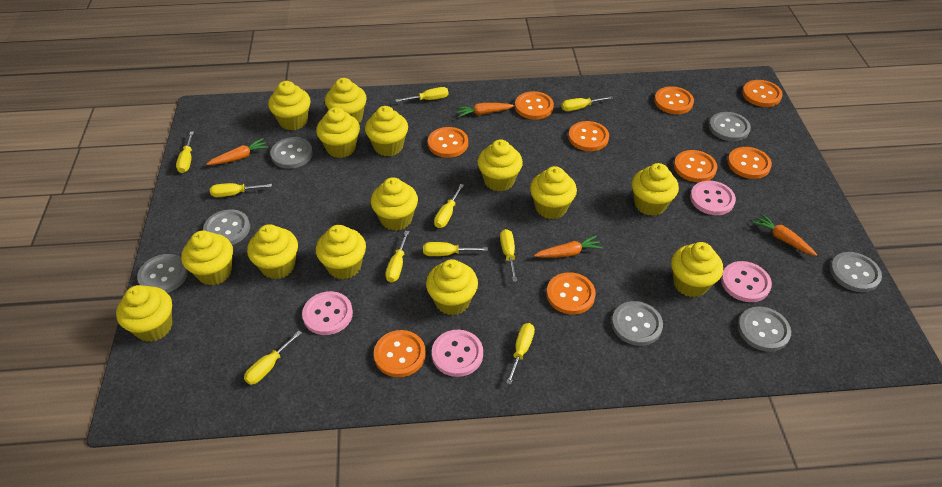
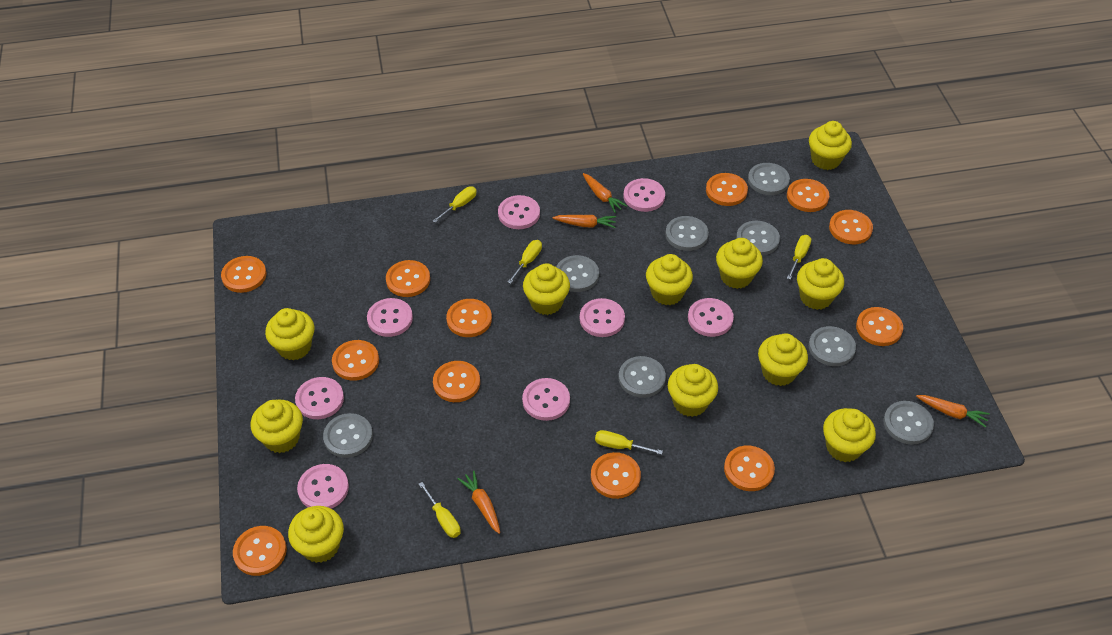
grey button: [137,254,188,293] [203,209,250,245] [270,137,313,169] [612,301,663,346] [709,112,751,141] [738,306,791,352] [830,252,882,292] = 7 -> [323,413,373,458] [556,255,599,292] [619,356,666,398] [665,216,709,251] [736,221,780,256] [748,163,790,195] [809,326,856,366] [883,401,934,445] = 8
orange button: [374,330,426,377] [428,127,468,158] [515,91,554,120] [547,272,596,315] [568,121,609,151] [654,86,694,114] [674,150,717,182] [728,147,772,179] [742,80,783,107] = 9 -> [221,256,267,293] [233,526,287,576] [332,340,379,381] [386,260,430,297] [433,361,480,402] [446,299,492,337] [591,452,641,499] [706,173,748,206] [724,446,775,491] [787,179,829,212] [829,210,873,244] [856,307,903,346] = 12
pink button: [302,291,353,335] [432,330,483,377] [690,181,736,215] [721,261,772,302] = 4 -> [295,377,344,419] [297,464,349,509] [367,298,413,337] [498,195,540,229] [522,378,570,421] [580,298,625,337] [624,178,665,212] [688,298,734,337] = 8
yellow cupcake: [116,285,172,342] [181,230,233,285] [247,224,298,279] [268,81,311,131] [316,107,360,158] [316,225,366,279] [325,78,367,123] [365,106,408,157] [371,177,418,231] [426,259,478,315] [477,139,523,191] [530,166,577,219] [632,163,679,216] [671,242,723,297] = 14 -> [251,400,303,453] [265,308,315,360] [288,506,344,563] [523,263,570,315] [646,254,693,305] [668,364,718,417] [716,238,763,289] [758,333,808,386] [797,258,844,310] [809,121,852,170] [823,408,876,462] = 11
yellow screwdriver: [176,132,194,173] [210,183,272,197] [244,330,302,385] [385,231,409,282] [396,87,448,102] [423,242,488,256] [434,184,464,228] [500,229,517,282] [506,323,535,385] [561,96,613,111] = 10 -> [419,482,461,538] [433,187,477,223] [508,240,542,284] [595,430,663,455] [787,235,811,280] = 5

